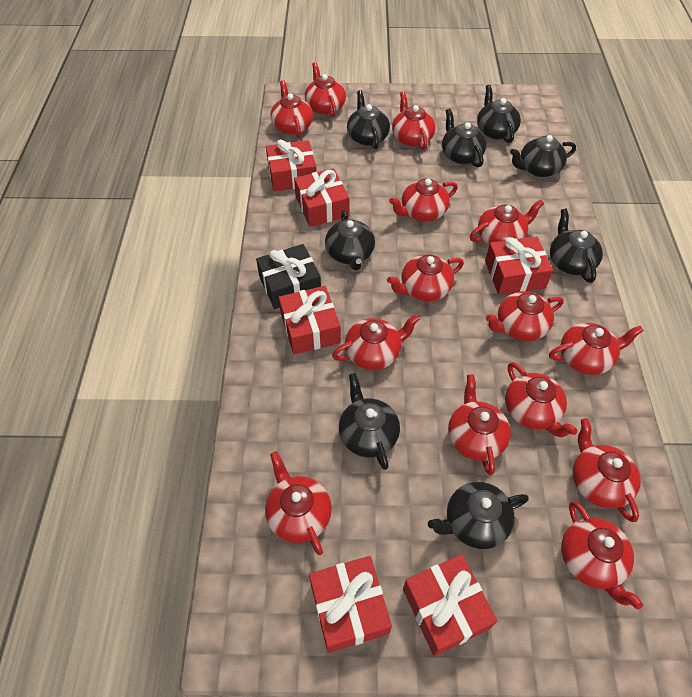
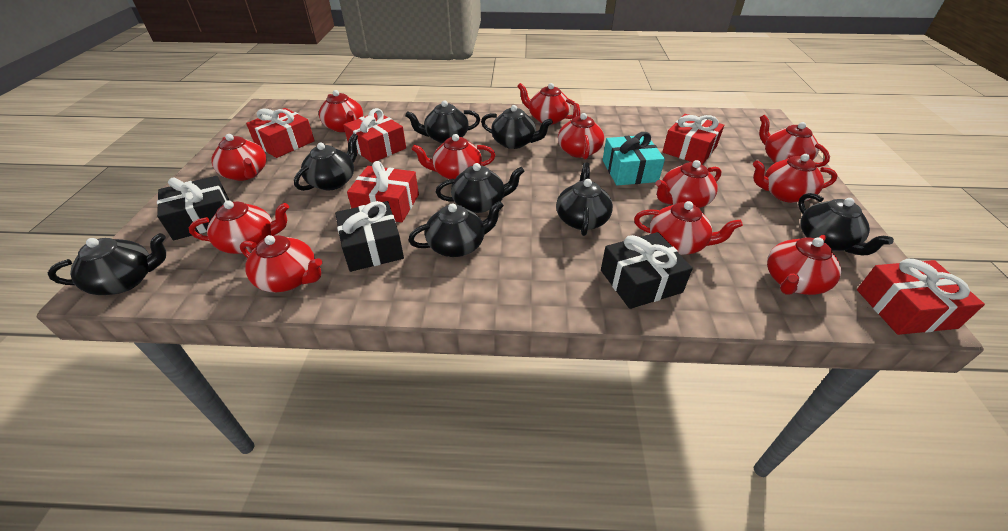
black gift: [256,244,321,309] = 1 -> [157,176,229,240] [335,201,404,272] [601,232,693,309] = 3
red gift: [266,139,317,192] [279,286,341,355] [294,168,349,227] [309,556,392,653] [403,554,497,656] [485,237,553,295] = 6 -> [246,108,315,158] [343,108,406,163] [347,161,419,222] [662,114,724,165] [857,259,985,335] = 5
red teapot: [265,451,332,555] [270,80,313,138] [305,62,346,117] [332,314,420,370] [387,254,464,301] [389,179,458,222] [392,91,436,150] [448,374,511,475] [470,199,544,245] [486,291,564,341] [505,362,578,437] [549,323,644,375] [561,501,643,610] [573,418,641,522] = 14 -> [189,200,289,254] [211,134,266,181] [240,235,322,292] [319,90,363,132] [411,134,495,179] [517,83,577,124] [558,104,604,159] [634,201,743,255] [656,160,722,208] [753,154,838,203] [759,115,830,167] [767,235,841,295] = 12
turquoise gift: none = 0 -> [603,132,665,186] = 1

